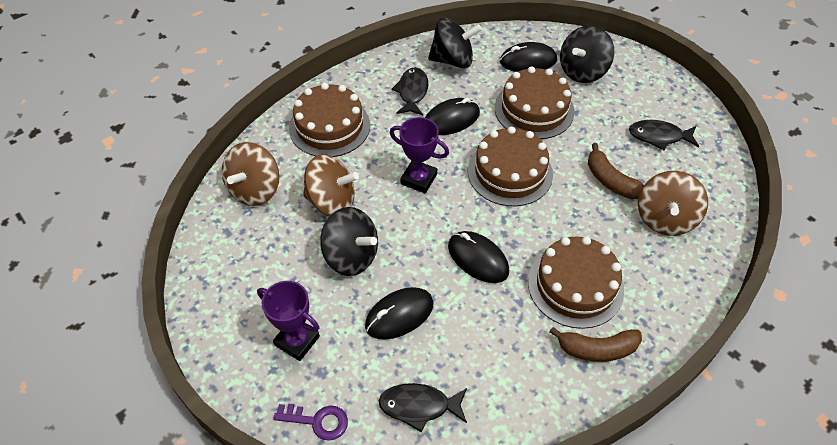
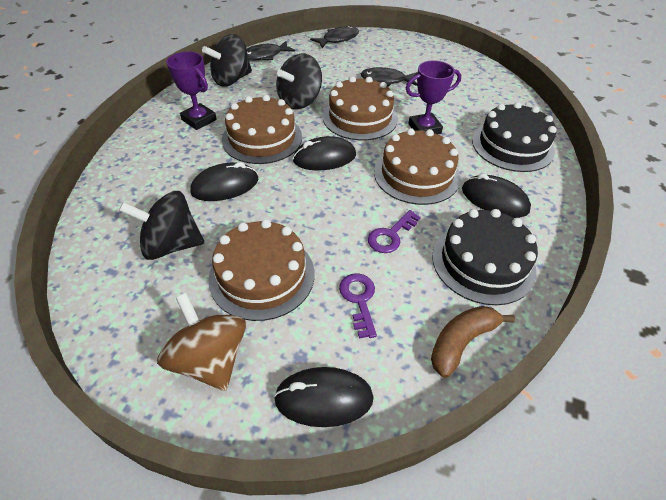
black cake: none = 0 -> [432,209,538,305] [472,102,557,172] = 2
brown banana: [550,327,642,362] [588,143,644,199] = 2 -> [431,306,515,378] = 1
brown spinning top: [222,142,279,206] [303,154,359,217] [638,171,708,236] = 3 -> [157,293,246,391] = 1
purple key: [273,404,348,441] = 1 -> [339,273,377,339] [368,210,421,253] = 2

